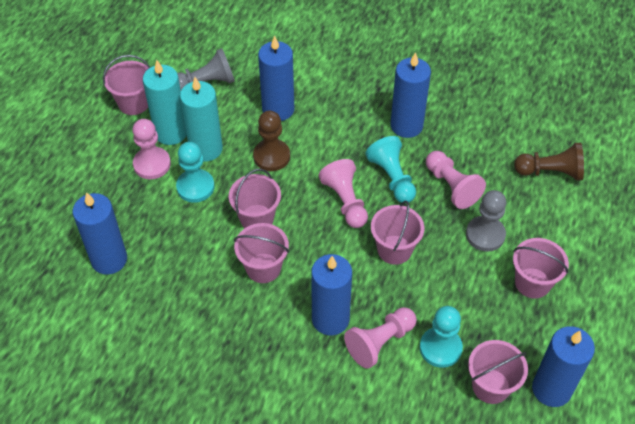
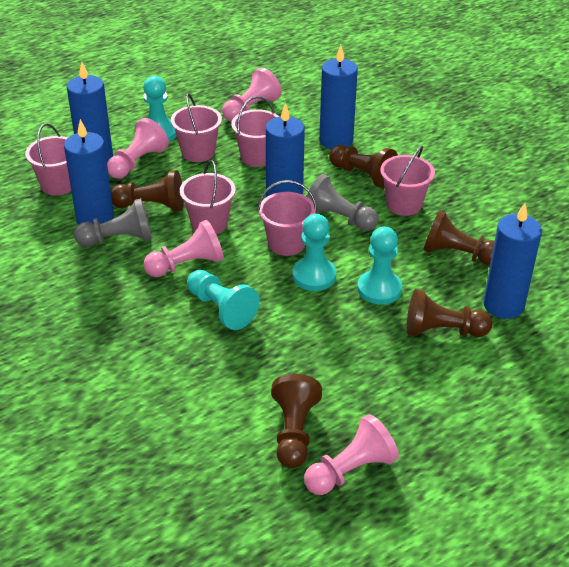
brown pawn: [253,111,290,171] [514,143,584,181] = 2 -> [111,170,184,212] [271,374,322,468] [329,145,398,188] [407,289,492,337] [424,210,495,266] = 5
turquoise candle: [143,60,187,145] [180,77,223,162] = 2 -> none = 0
turquoise pawn: [176,142,214,203] [365,136,416,203] [420,306,463,368] = 3 -> [143,76,177,142] [187,270,259,330] [293,214,336,291] [357,226,402,305] = 4

